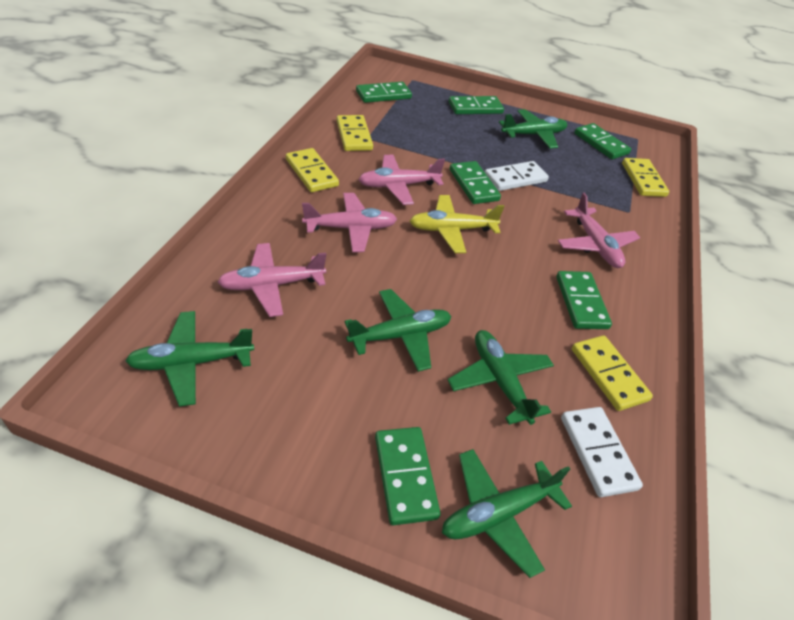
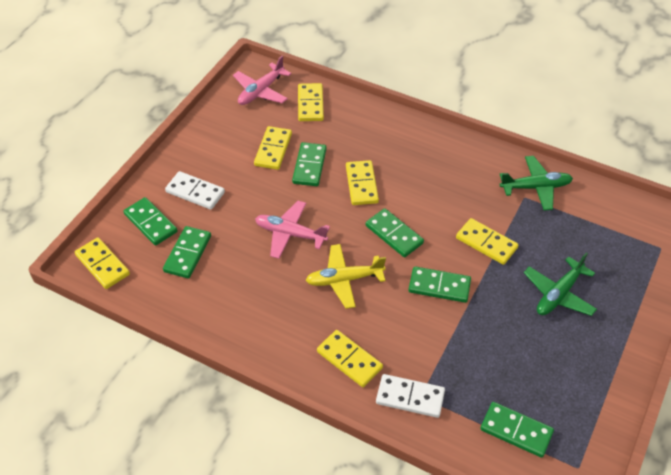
green plane: [125,311,254,406] [345,289,451,372] [442,449,572,578] [447,330,554,425] [499,109,567,149] = 5 -> [500,156,573,211] [524,252,597,316] = 2
pink plane: [217,243,326,317] [302,193,397,252] [358,155,445,205] [558,193,640,268] = 4 -> [233,56,291,105] [255,201,330,259] = 2
yellow domino: [286,148,339,192] [337,115,373,151] [572,335,653,411] [622,158,669,197] = 4 -> [75,237,130,289] [254,126,292,170] [298,83,324,121] [317,330,383,387] [346,160,379,205] [456,218,518,265] = 6

